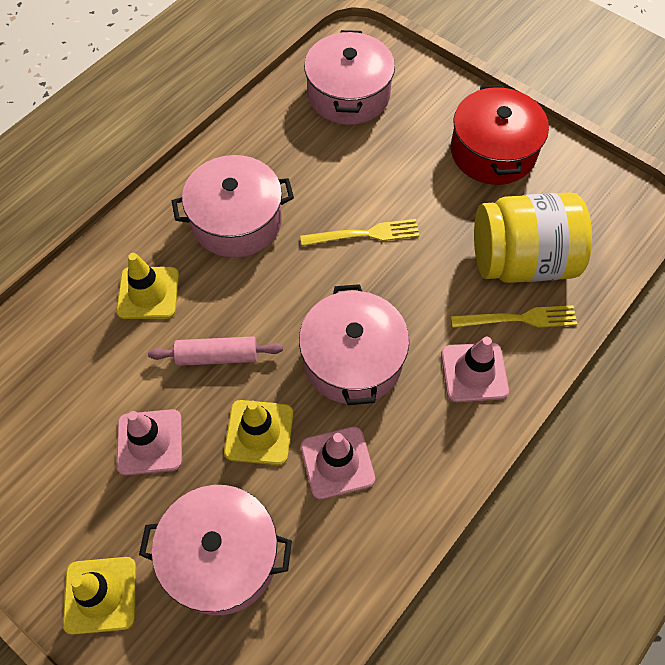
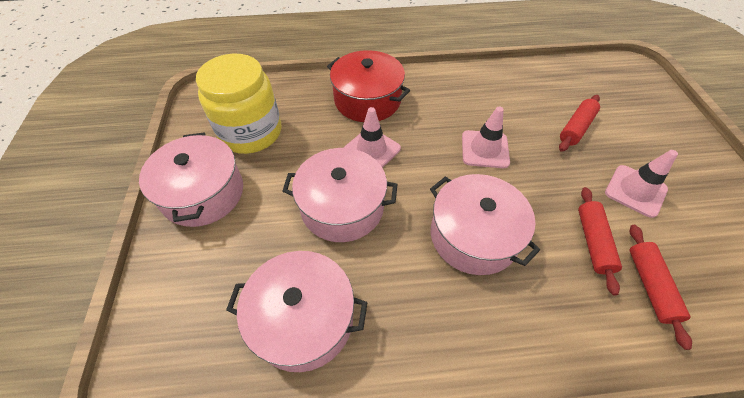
pink rolling pin: [148,336,283,366] = 1 -> none = 0
red rolling pin: none = 0 -> [559,95,600,152] [578,187,622,295] [630,225,692,350] = 3
yellow fork: [300,219,420,246] [451,305,578,328] = 2 -> none = 0
yellow traffic cone: [63,557,136,635] [116,253,179,319] [224,400,293,465] = 3 -> none = 0

